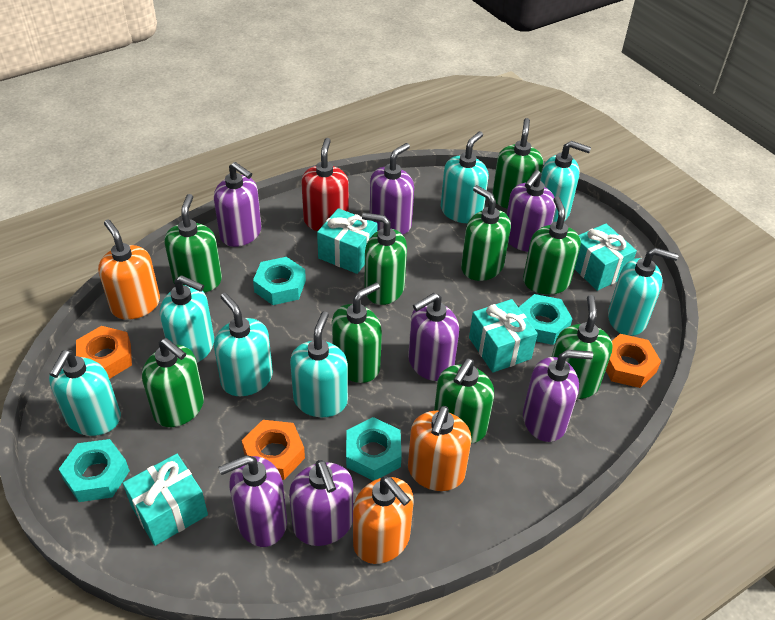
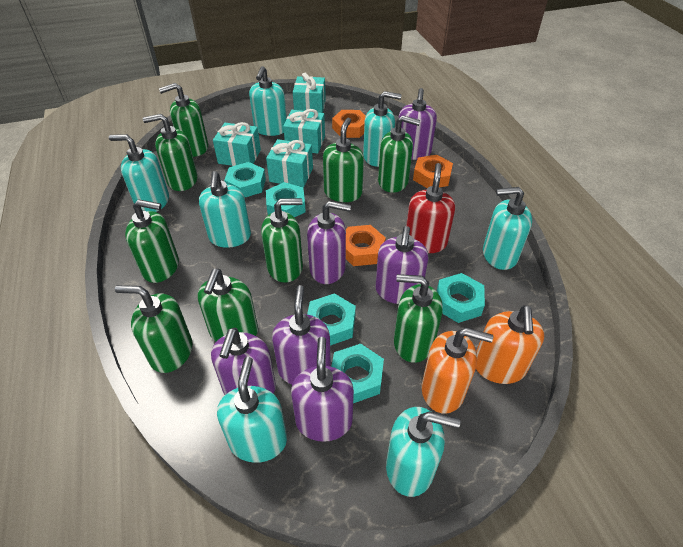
orange soap dispenser: [98,219,160,320] [353,476,414,564] [408,406,472,491] = 3 -> [422,328,493,414] [476,305,544,384] = 2
purple soap dispenser: [214,162,261,247] [218,455,287,547] [289,460,353,546] [370,143,414,235] [408,293,459,381] [507,170,556,252] [523,350,593,442] = 7 -> [211,328,276,395] [272,285,331,385] [291,337,354,442] [307,201,351,284] [376,226,429,304] [399,88,437,160] = 6
turquoise nut: [59,439,130,502] [253,257,306,305] [346,417,402,481] [518,294,573,345] = 4 -> [224,162,266,197] [266,182,306,217] [307,293,356,346] [331,344,384,403] [437,273,485,323] = 5

